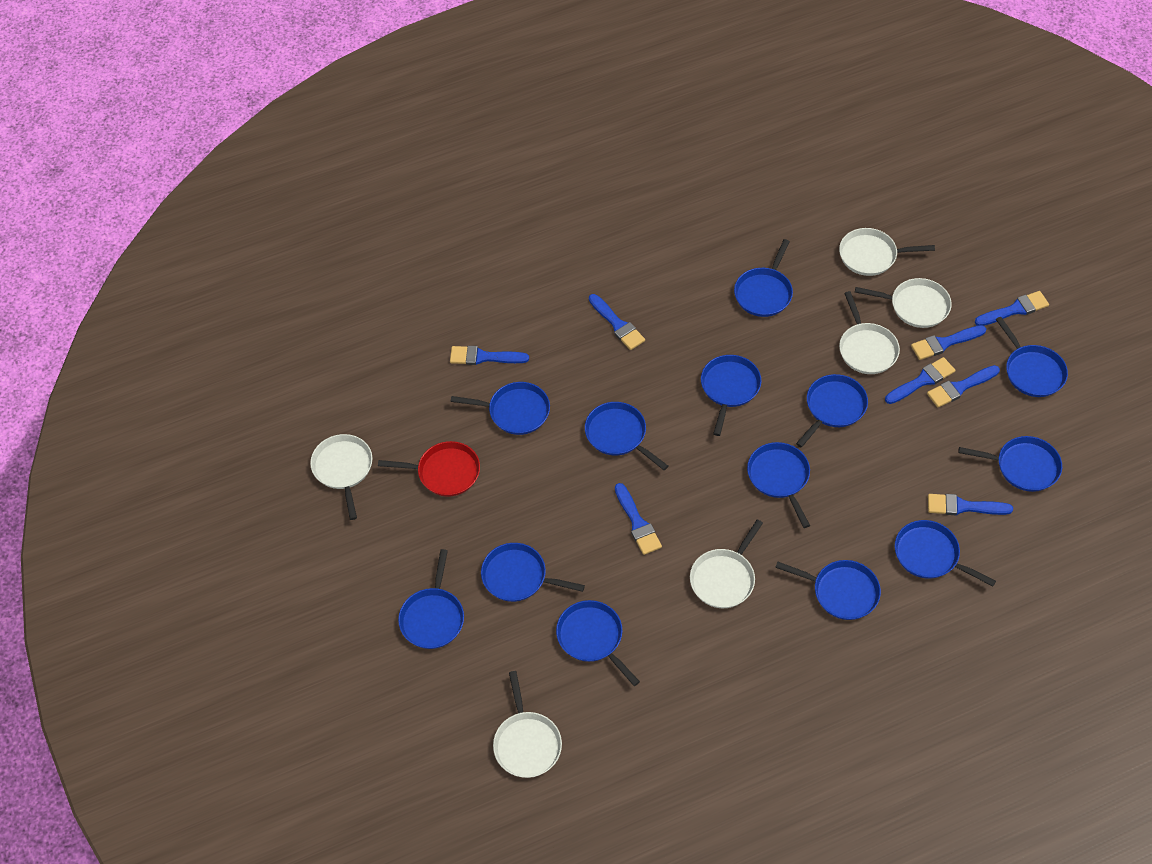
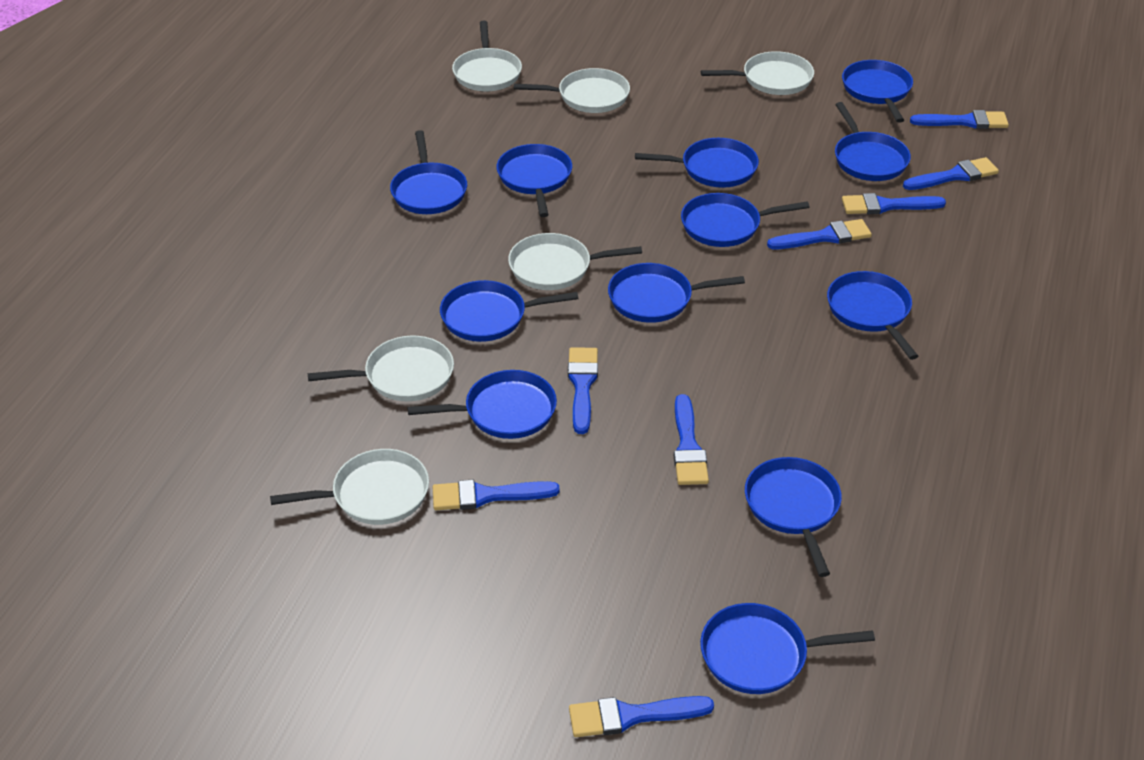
blue pan: [398,549,464,649] [450,382,550,435] [481,543,585,602] [556,600,640,686] [585,402,668,470] [701,355,762,436] [734,239,793,317] [747,442,810,528] [775,560,881,620] [796,374,868,448] [895,520,996,587] [958,436,1062,492] [996,317,1068,397] = 13 -> [390,130,467,214] [407,370,557,439] [440,280,578,342] [497,144,572,217] [608,263,745,323] [635,138,759,188] [681,193,810,247] [700,603,875,694] [745,457,842,577] [827,271,918,360] [835,102,911,181] [842,60,913,123] = 12
red pan: [378,441,480,497] = 1 -> none = 0

